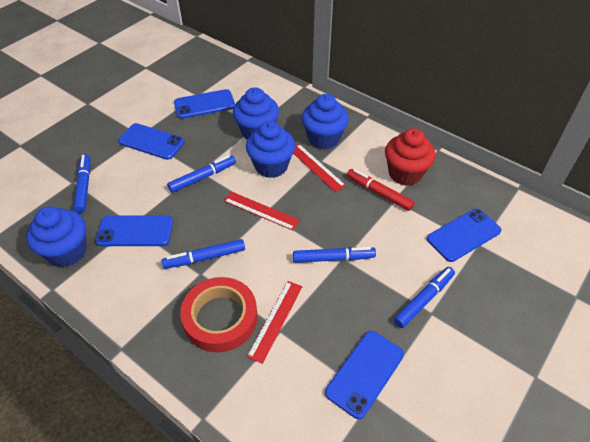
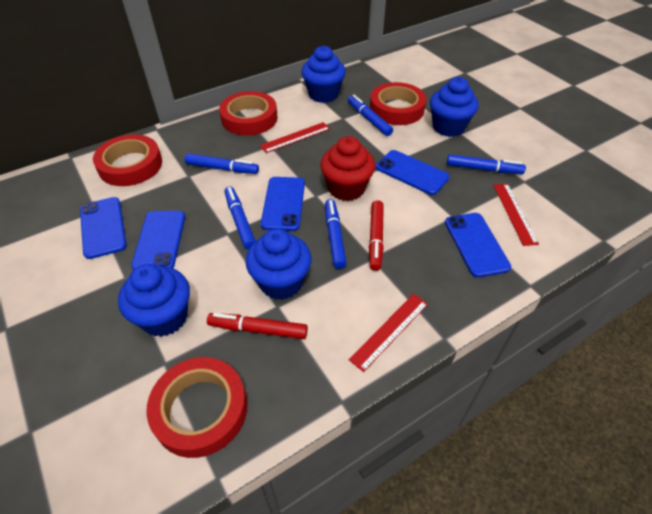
red marker: [347,169,415,211] = 1 -> [207,313,308,339] [369,200,384,271] = 2
red tape: [180,277,257,352] = 1 -> [93,134,162,186] [146,357,247,458] [219,91,277,136] [370,82,426,125] = 4

